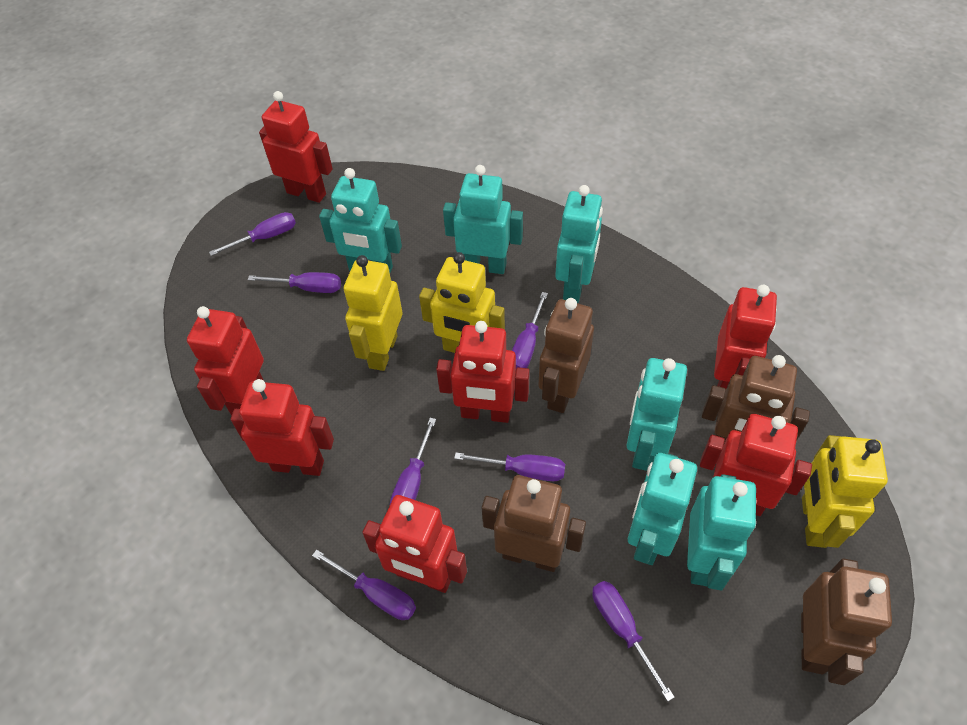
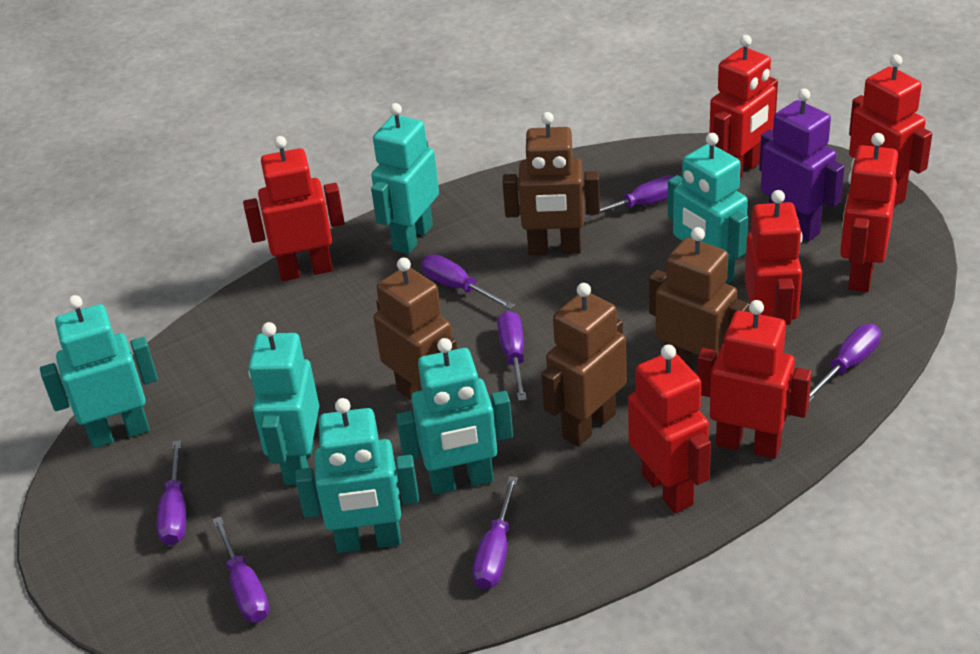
purple robot: none = 0 -> [759,89,845,242] = 1
yellow robot: [344,255,403,371] [419,252,505,353] [802,435,888,548] = 3 -> none = 0

